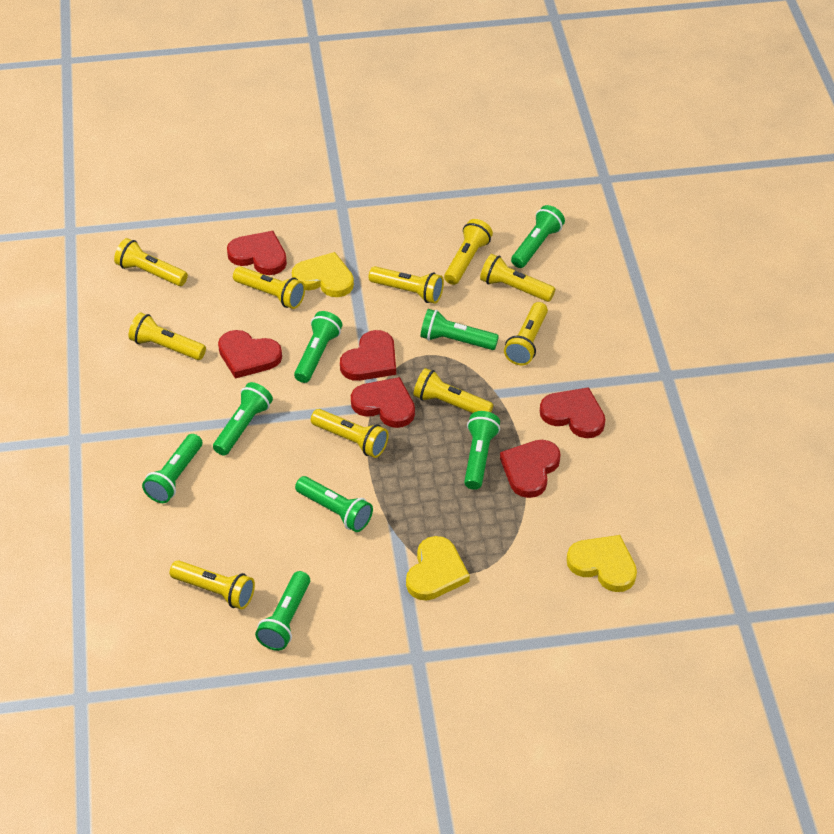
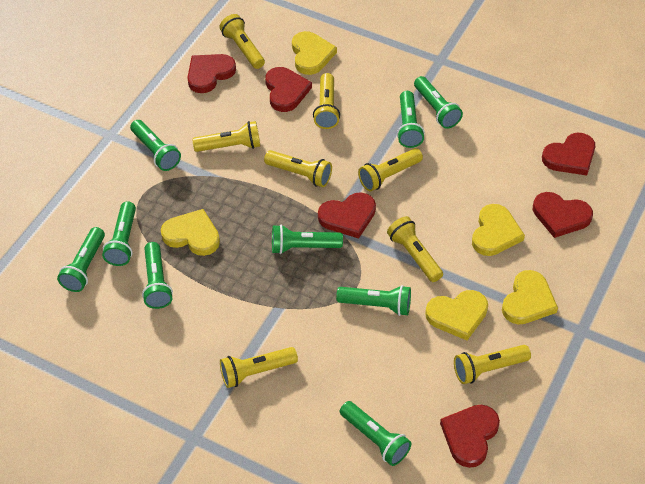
green flashlight: [142,434,202,503] [213,382,273,456] [255,571,310,651] [294,311,342,383] [295,476,373,532] [420,309,499,350] [464,411,500,490] [511,205,565,268] = 8 -> [57,227,105,292] [102,201,136,266] [130,120,181,171] [142,242,173,309] [272,225,343,254] [336,285,411,316] [340,401,411,466] [397,91,425,148] [414,76,463,129] = 9
yellow flashlight: [114,238,188,286] [129,313,206,360] [170,560,255,610] [233,266,305,309] [311,409,389,458] [368,266,444,304] [413,368,493,413] [444,219,493,285] [480,254,555,302] [504,302,548,365] = 10 -> [192,121,260,152] [219,14,265,69] [220,347,298,388] [264,150,332,187] [313,73,340,129] [358,148,423,191] [387,216,443,282] [454,345,531,384] = 8
yellow heart: [292,252,354,297] [406,536,470,601] [567,535,637,592] = 3 -> [161,209,220,256] [292,31,337,75] [425,290,488,340] [472,204,525,256] [502,270,558,325] = 5

